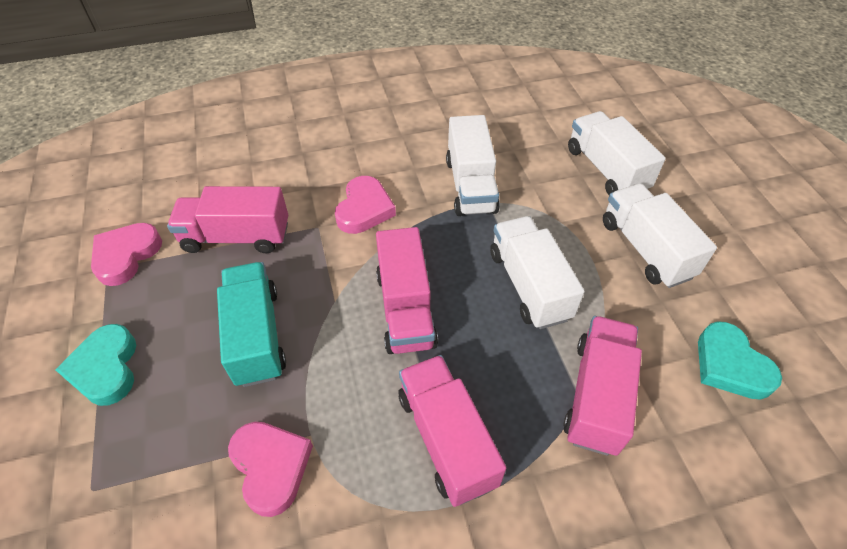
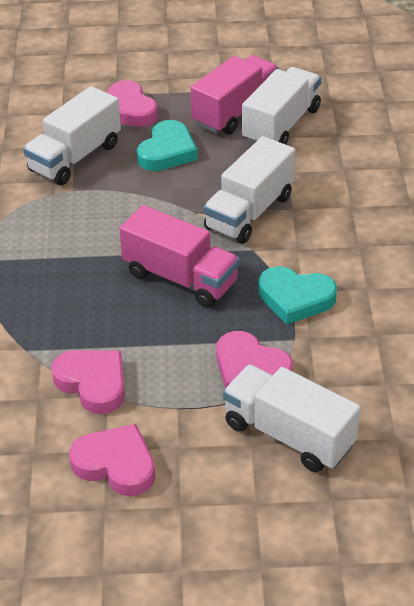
pink heart: [91,223,162,286] [228,422,313,517] [335,176,396,234] = 3 -> [51,350,125,414] [69,424,155,496] [107,80,158,127] [216,331,293,388] = 4
pink truck: [167,186,288,253] [376,227,438,354] [398,355,506,507] [563,316,642,456] = 4 -> [119,205,240,308] [191,55,279,134] = 2
turquoise truck: [217,262,286,387] = 1 -> none = 0

